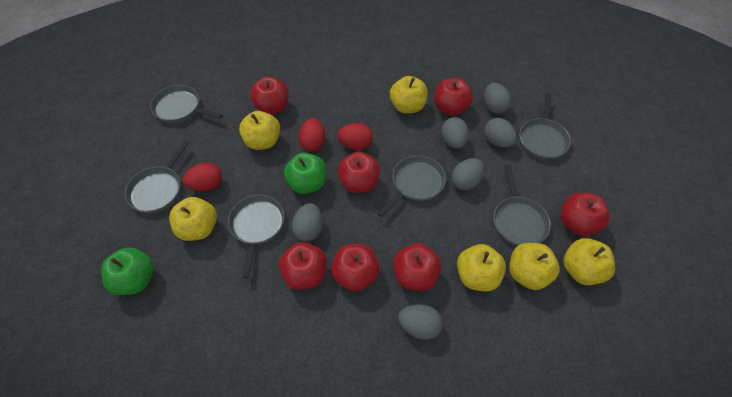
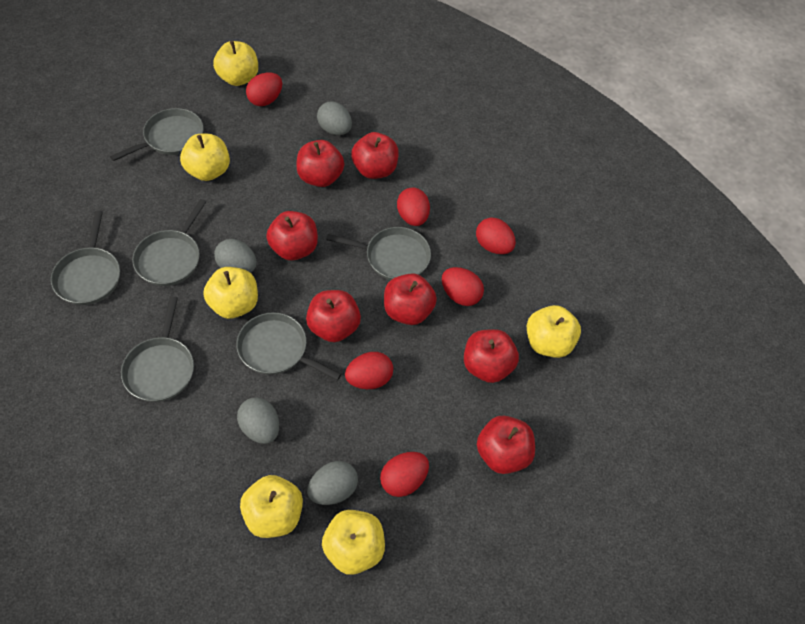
green apple: [101,247,154,295] [284,153,326,194] = 2 -> none = 0
grey egg: [292,203,322,242] [398,304,443,340] [441,117,469,149] [451,158,484,190] [484,83,511,114] [484,118,517,147] = 6 -> [214,239,257,273] [237,398,279,444] [307,461,358,505] [317,102,352,135] = 4
red egg: [183,163,222,191] [299,118,325,151] [337,123,373,150] = 3 -> [246,72,282,106] [345,352,393,389] [380,452,429,497] [397,188,430,226] [442,267,484,306] [476,217,516,254] = 6

